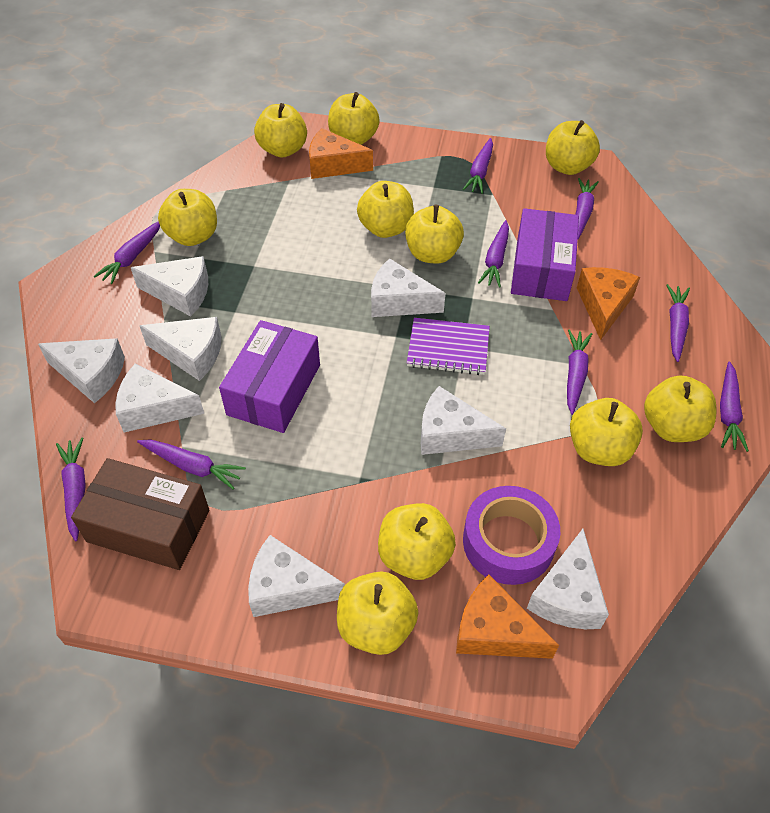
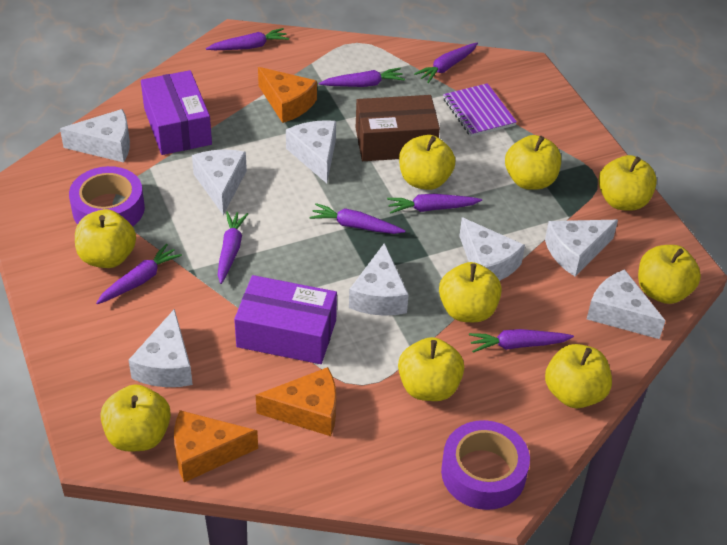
purple carrot: [56,438,86,541] [94,221,160,284] [137,440,246,489] [462,138,493,194] [478,220,509,288] [567,329,592,415] [575,178,599,239] [666,284,690,362] [720,361,749,452] = 9 -> [96,244,182,304] [206,28,289,50] [218,211,248,284] [310,203,405,234] [319,68,405,87] [387,194,482,214] [414,43,478,83] [469,329,574,352] = 8
purple tape: [463,486,560,585] = 1 -> [69,166,145,226] [441,420,530,510] = 2
yellow apple: [158,189,217,246] [254,103,307,158] [328,92,380,145] [337,572,419,655] [357,181,414,238] [378,503,456,580] [405,205,464,264] [546,120,600,175] [570,398,643,466] [644,376,716,442] = 10 -> [75,209,136,268] [100,384,171,452] [398,337,464,401] [399,135,455,190] [439,262,502,322] [505,135,561,190] [545,344,612,408] [599,155,657,211] [638,245,701,304] = 9

